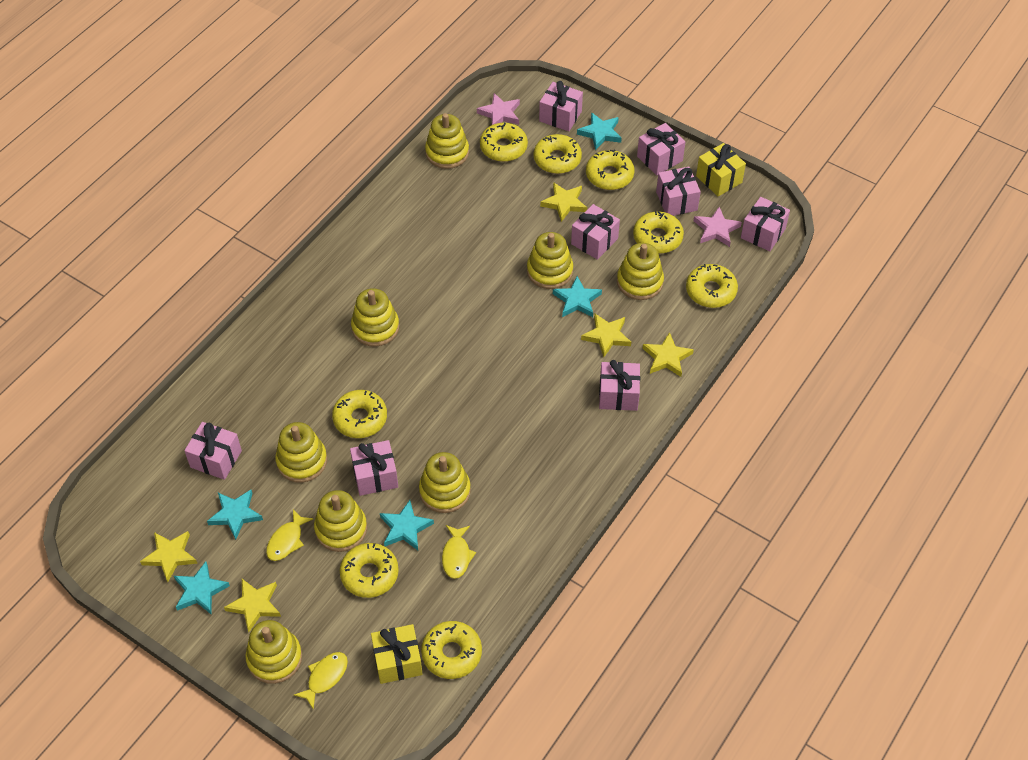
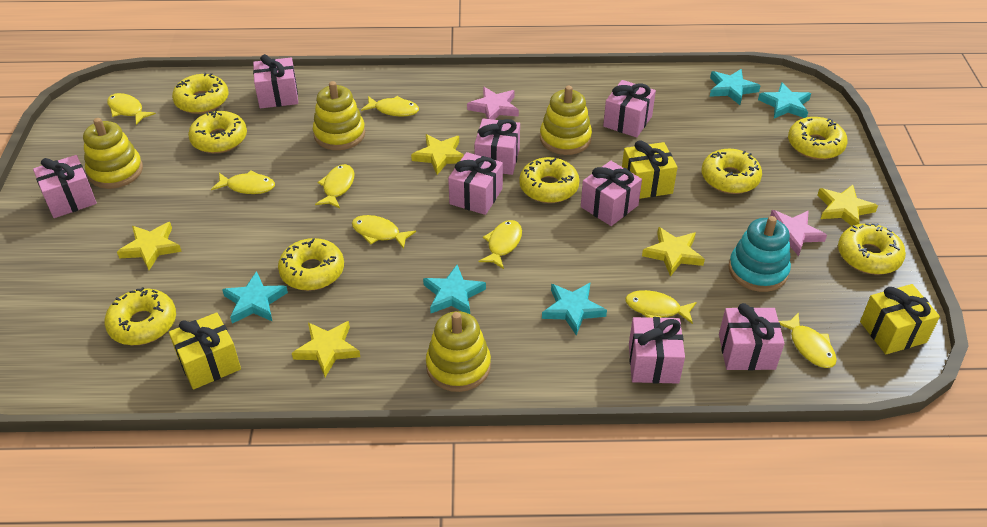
turquoise stacking toy: none = 0 -> [728,216,791,292] = 1
yellow fish: [266,509,313,561] [294,652,348,709] [442,525,476,579] = 3 -> [107,93,156,125] [211,170,275,194] [315,164,354,208] [352,215,416,249] [361,96,419,117] [478,220,522,269] [625,290,697,324] [779,312,837,368] = 8
yellow gift: [371,624,423,684] [696,143,746,197] = 2 -> [169,312,241,390] [622,141,678,199] [860,284,940,354] = 3
yellow stacking toy: [245,620,302,684] [275,422,327,483] [314,490,367,552] [351,288,399,347] [419,452,471,513] [425,113,469,169] [527,232,573,289] [617,243,664,300] = 8 -> [83,118,143,189] [313,81,365,150] [426,311,491,392] [540,86,592,155] = 4

